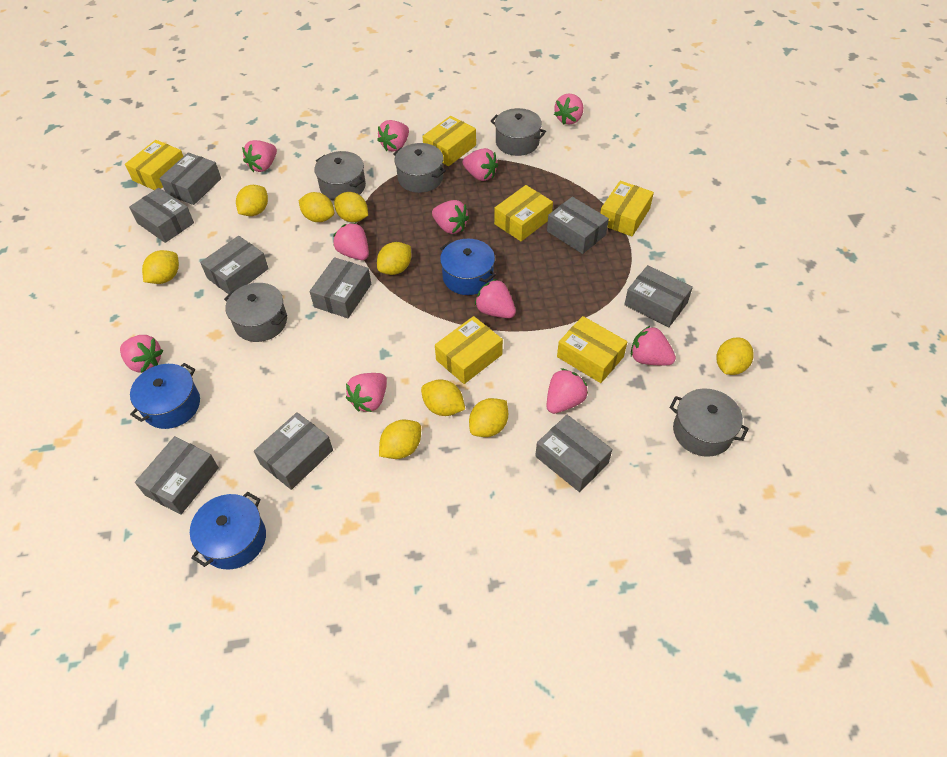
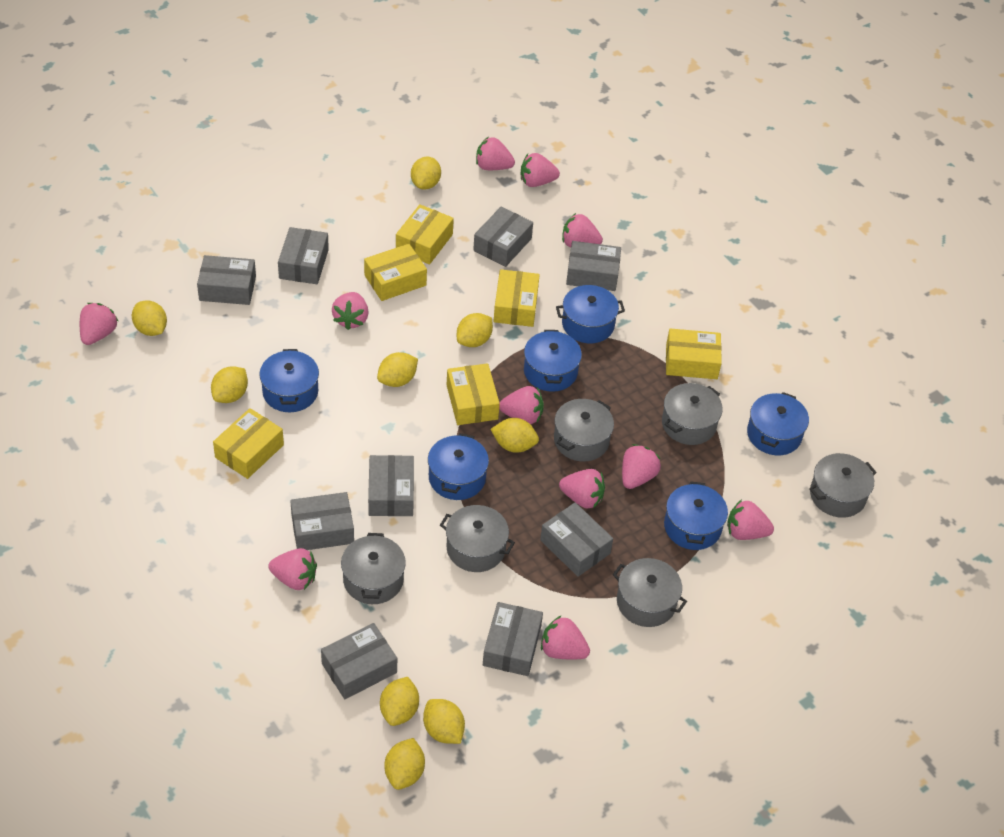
blue pot: [130,363,200,429] [190,492,266,569] [440,239,496,295] = 3 -> [260,349,319,412] [428,433,489,500] [524,330,582,392] [556,285,625,343] [664,481,728,550] [747,392,809,455] = 6
grey pot: [224,283,287,342] [315,151,366,201] [393,143,446,193] [491,108,546,156] [669,389,749,457] = 5 -> [341,533,406,604] [440,505,515,572] [554,399,614,461] [613,558,687,627] [662,383,723,445] [809,453,877,518] = 6

